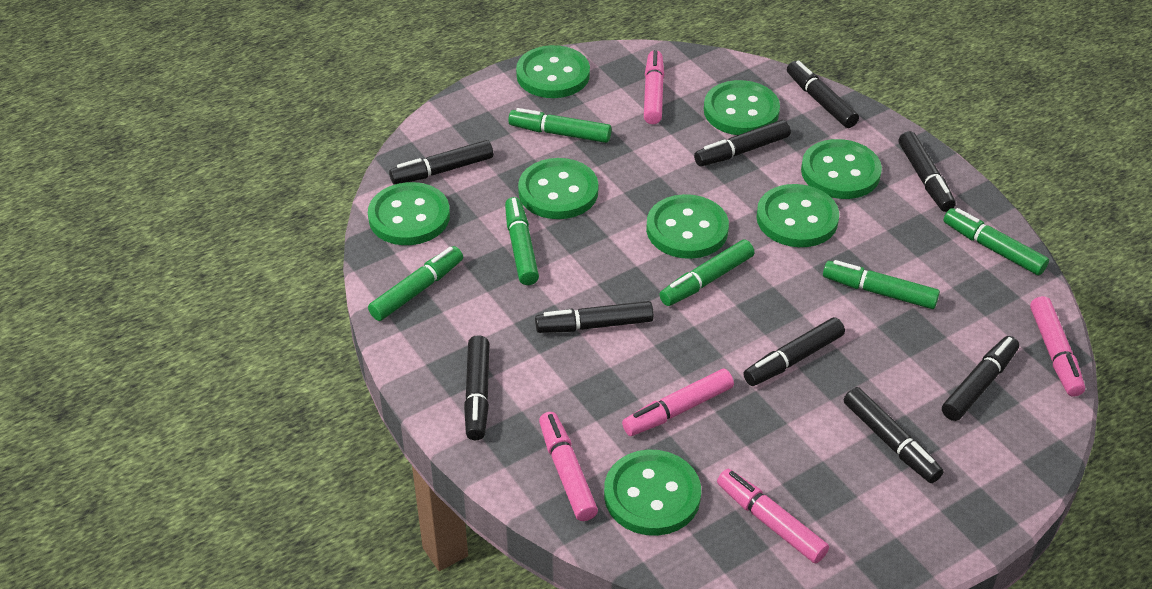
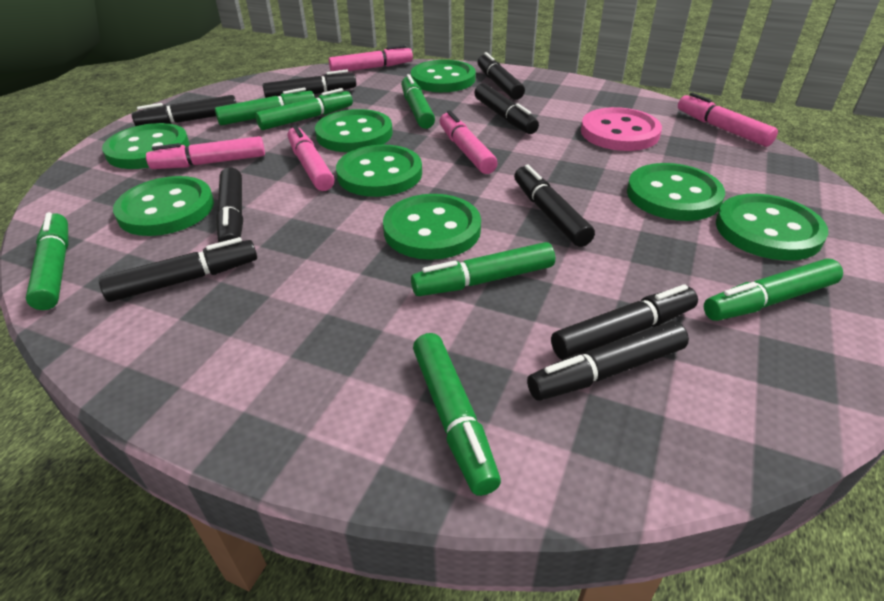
green marker: [368,246,463,321] [505,197,539,285] [508,108,612,143] [659,240,754,306] [823,260,940,309] [943,208,1049,275] = 6 -> [26,212,69,310] [215,87,315,125] [256,88,353,130] [401,74,435,129] [411,242,555,296] [413,333,501,496] [704,259,843,321] = 7
pink button: none = 0 -> [581,107,662,151] = 1

